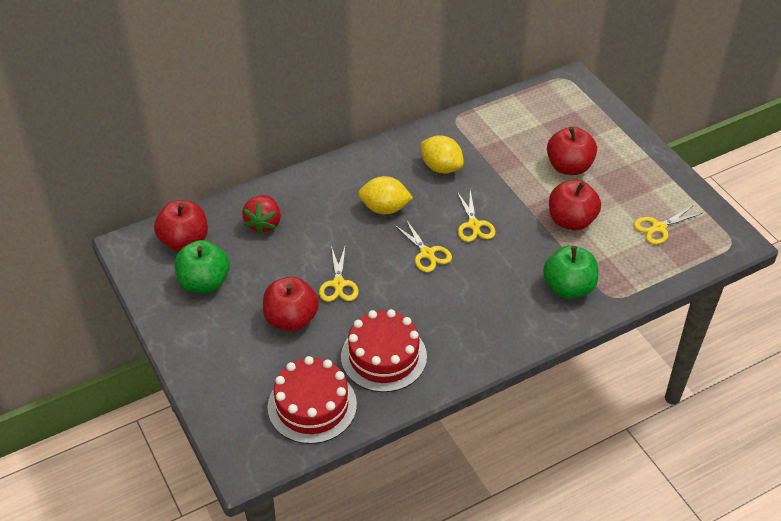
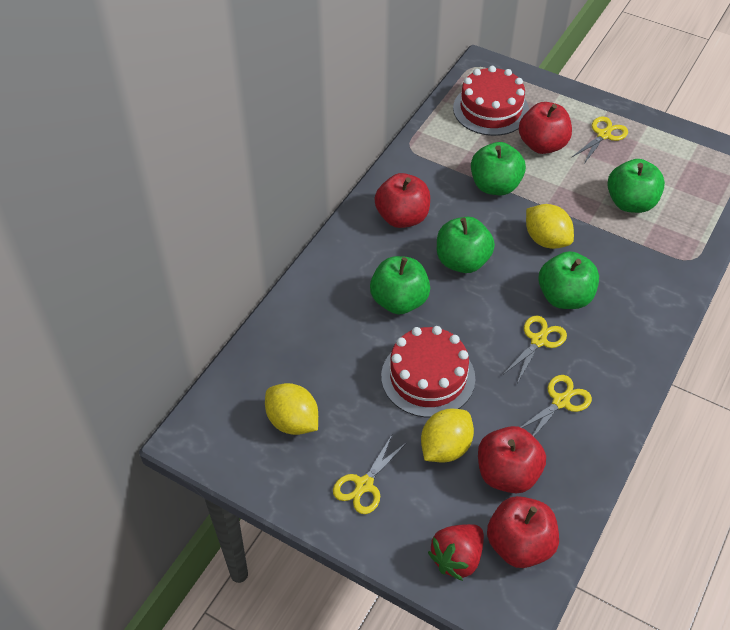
green apple: [175,240,230,293] [543,245,598,299] = 2 -> [370,256,430,314] [437,217,495,273] [471,142,526,195] [538,251,599,309] [607,159,665,213] = 5
yellow lemon: [358,176,413,214] [421,135,464,174] = 2 -> [265,383,318,435] [421,408,474,463] [526,204,574,249] = 3

